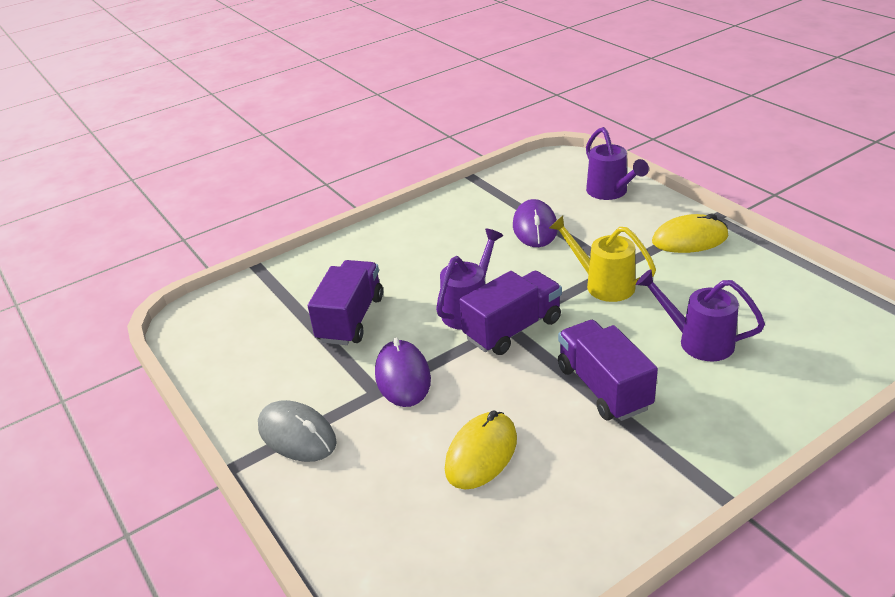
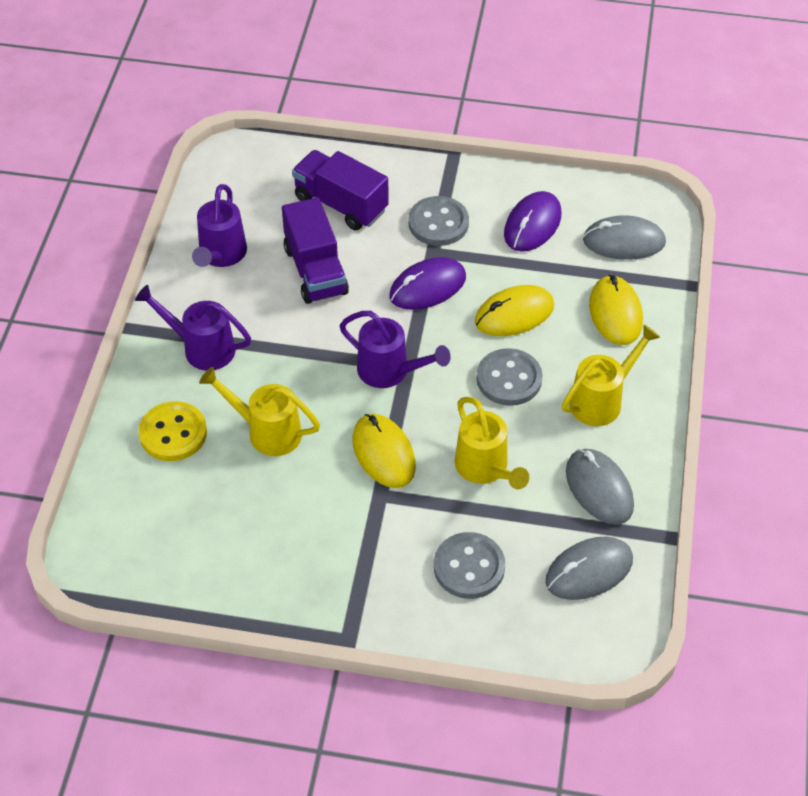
grey button: none = 0 -> [408,196,469,246] [434,532,505,599] [477,348,543,406] = 3
grey mouse: [258,400,337,462] = 1 -> [546,537,633,600] [566,449,634,525] [583,215,666,260] = 3
purple truck: [308,260,383,345] [460,270,562,355] [558,320,658,421] = 3 -> [282,197,349,304] [292,150,389,230] = 2
yellow button: none = 0 -> [139,401,207,461] = 1
yellow mouse: [445,410,517,489] [652,214,728,253] = 2 -> [353,414,416,488] [475,285,554,336] [589,275,643,345] = 3
yellow watering can: [549,216,656,302] = 1 -> [199,367,320,456] [455,397,529,489] [562,325,660,426] = 3

